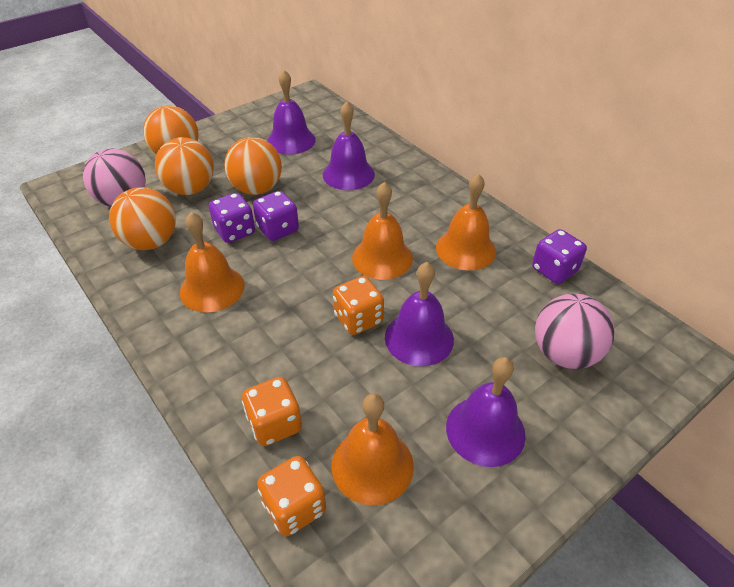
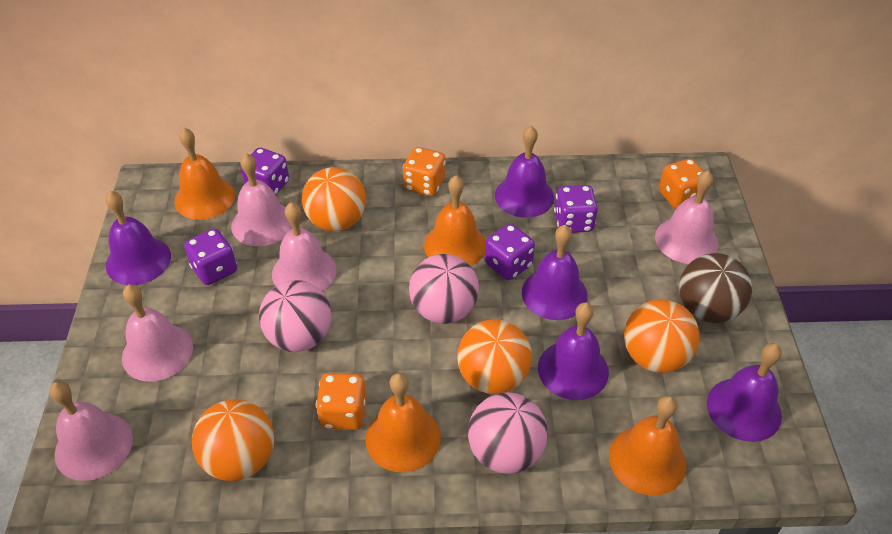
brown ball: none = 0 -> [679,253,752,323] = 1
pink ball: [83,148,146,207] [535,294,615,369] = 2 -> [259,280,332,352] [409,254,479,324] [468,392,548,474] = 3
pink bell: none = 0 -> [49,381,133,481] [122,284,193,382] [231,153,292,246] [272,202,337,291] [655,170,718,264] = 5
purple bell: [267,70,316,155] [323,101,375,190] [385,262,454,366] [446,357,526,467] = 4 -> [105,191,171,285] [495,126,554,218] [522,225,588,320] [538,302,609,400] [707,343,782,442] = 5
purple dice: [209,193,255,243] [253,191,299,241] [532,229,587,284] = 3 -> [184,229,237,285] [241,148,289,195] [485,224,535,280] [554,185,598,233] = 4

